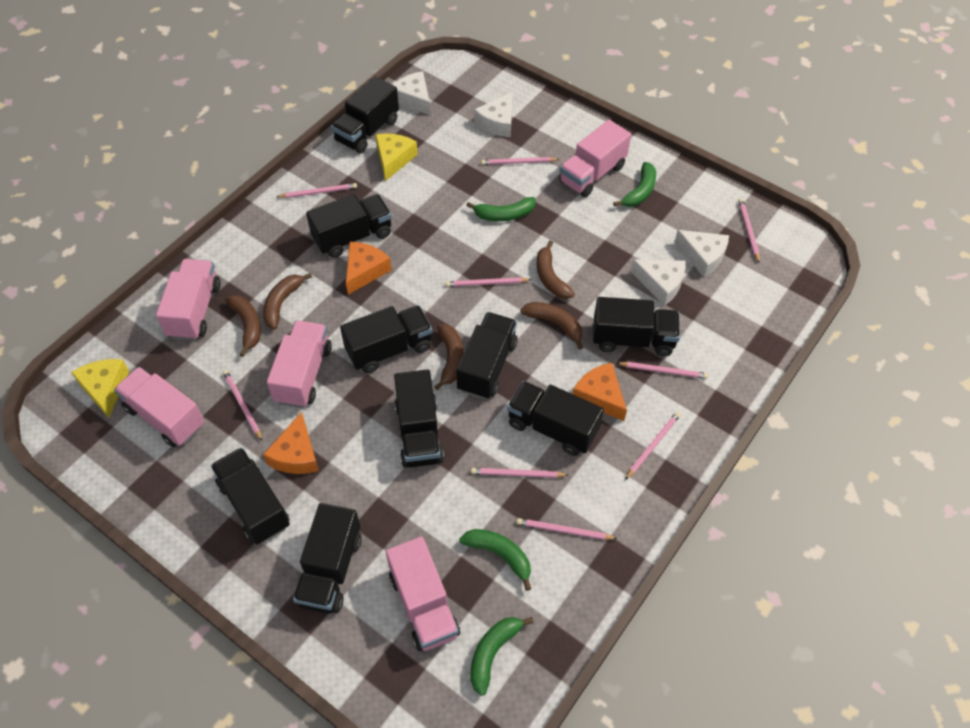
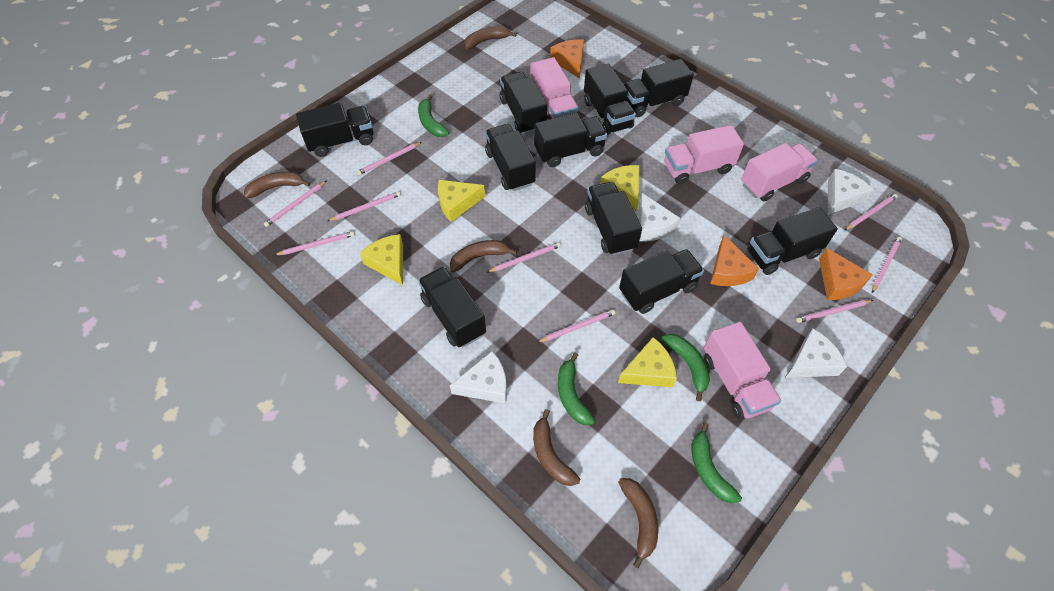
black truck: [211,447,290,544] [293,503,362,614] [306,194,392,258] [331,76,399,153] [340,305,432,373] [394,369,444,468] [456,312,518,399] [507,381,604,456] [593,297,680,356] = 9 -> [296,103,373,157] [418,266,486,347] [485,124,536,191] [500,72,547,134] [534,113,607,167] [584,64,636,135] [585,182,642,255] [619,249,704,314] [623,59,693,118] [747,207,838,275] = 10
pink truck: [114,367,205,447] [156,259,221,340] [267,320,332,408] [386,537,460,651] [559,120,631,197] = 5 -> [530,57,578,120] [664,125,744,184] [703,322,781,419] [741,143,818,202] = 4
yellow cheese: [71,359,129,418] [375,133,418,181] = 2 -> [360,234,403,285] [438,180,486,222] [601,165,639,212] [618,337,677,387] = 4

